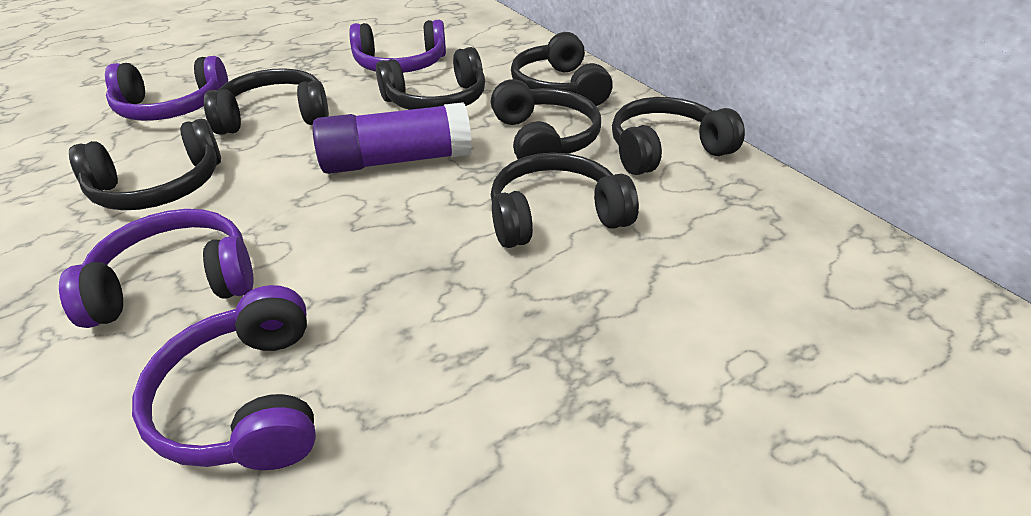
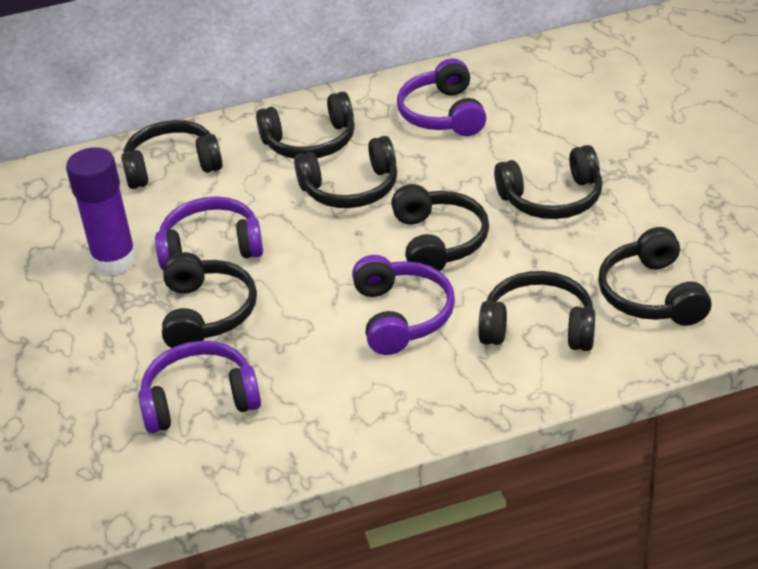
black headphones: [69,119,221,210] [204,68,329,135] [376,47,485,110] [491,79,601,159] [491,153,639,248] [511,32,613,106] [612,97,745,175] = 7 -> [121,120,223,189] [162,252,257,348] [256,91,355,159] [294,136,397,208] [391,184,489,271] [478,271,595,351] [494,145,602,219] [598,227,711,326] = 8

